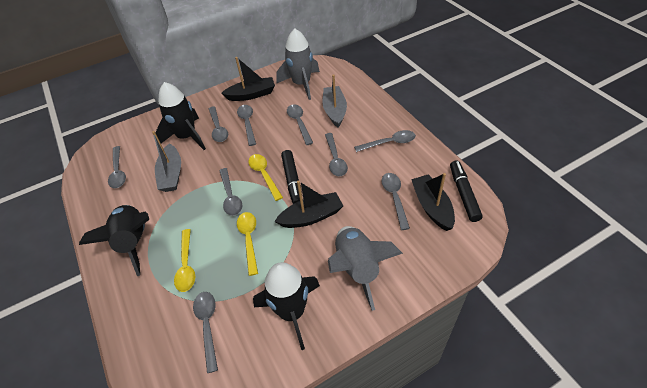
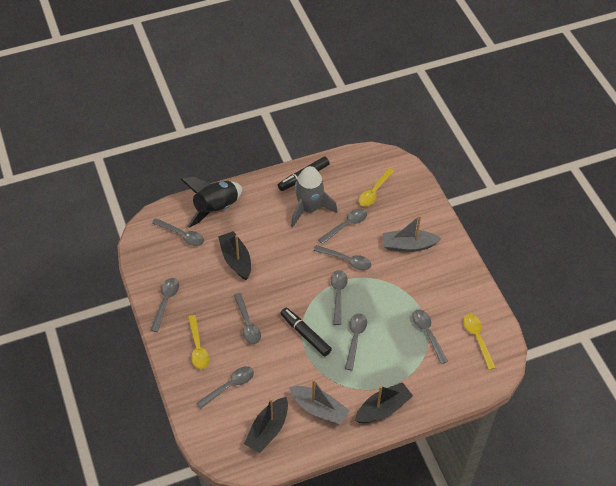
black rocket: [79,205,149,276] [155,82,206,150] [253,262,320,350] = 3 -> [181,177,242,228] = 1
grey rocket: [276,29,320,100] [328,226,403,311] = 2 -> [291,166,338,227] = 1

